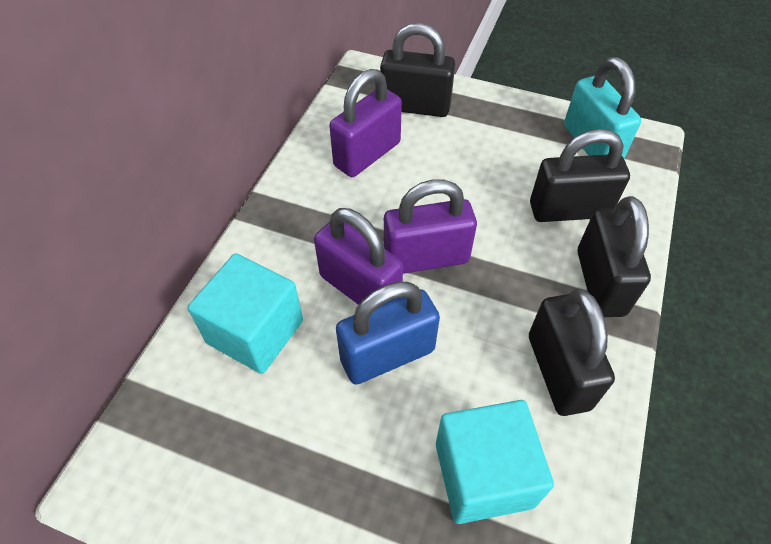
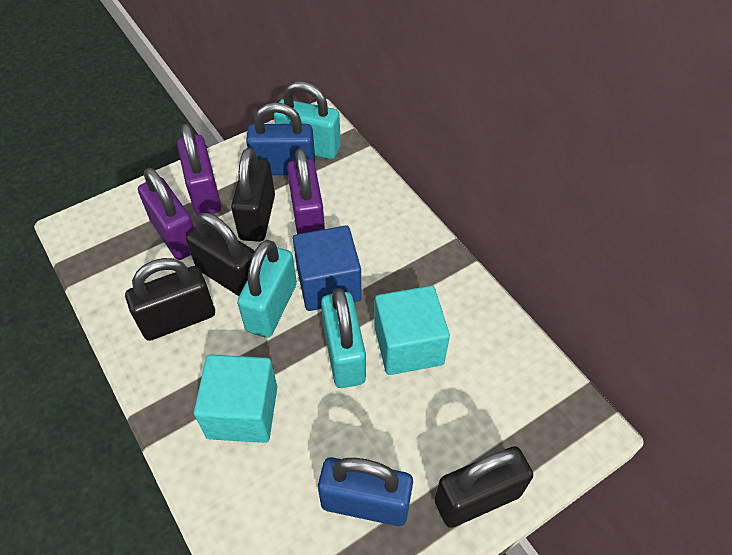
blue cube: none = 0 -> [293,225,361,311] = 1
blue padlock: [336,282,440,385] = 1 -> [246,102,315,175] [318,457,413,526] = 2
turquoise padlock: [564,57,641,159] = 1 -> [237,240,297,338] [274,82,341,159] [321,288,366,388] = 3

